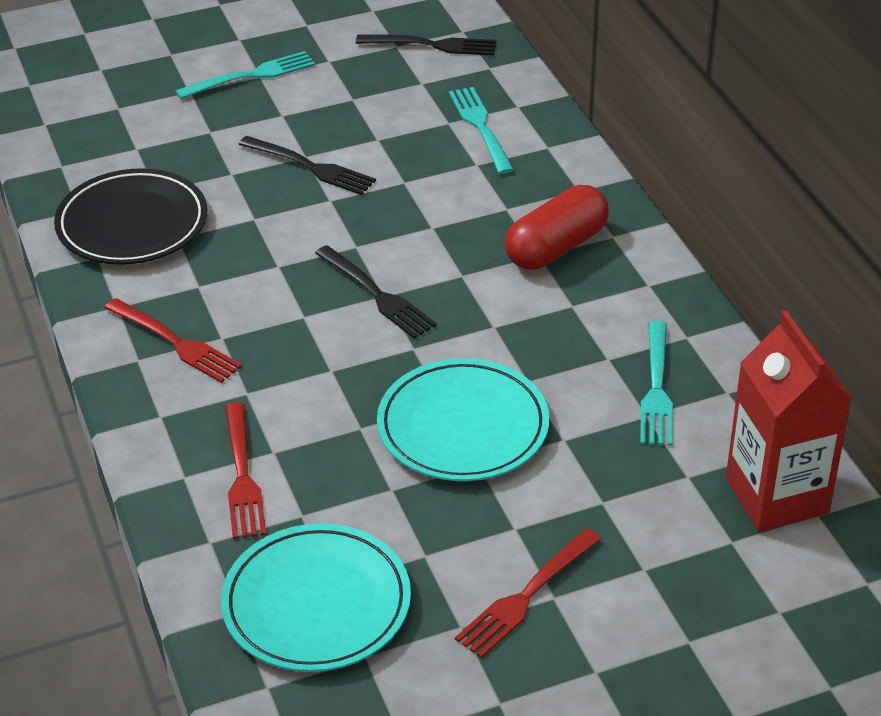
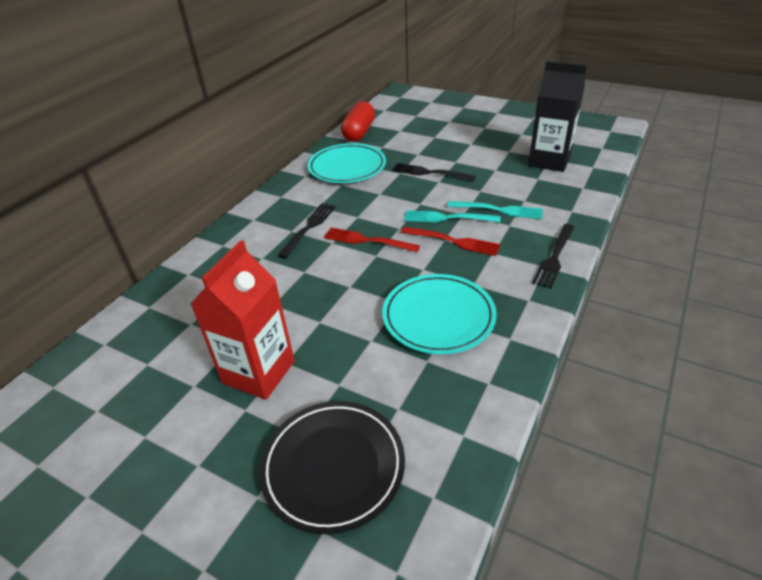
black carton: none = 0 -> [528,61,587,172] = 1
red fork: [104,298,242,383] [225,402,266,539] [455,528,601,658] = 3 -> [324,228,420,252] [401,227,501,256] = 2
turquoise fork: [175,51,315,99] [449,87,514,174] [640,321,673,446] = 3 -> [404,210,500,222] [447,201,543,219] = 2

